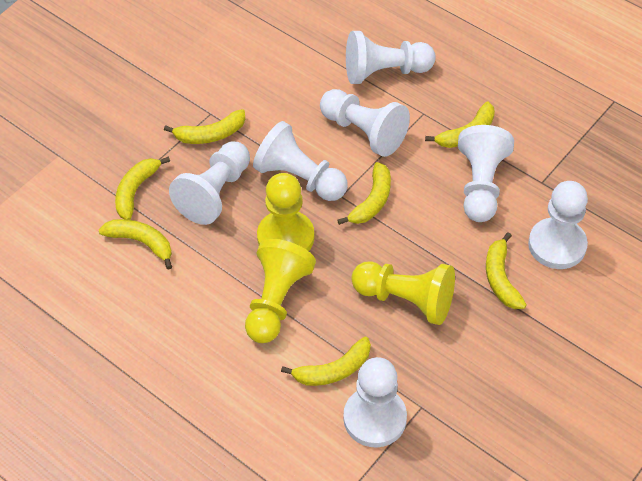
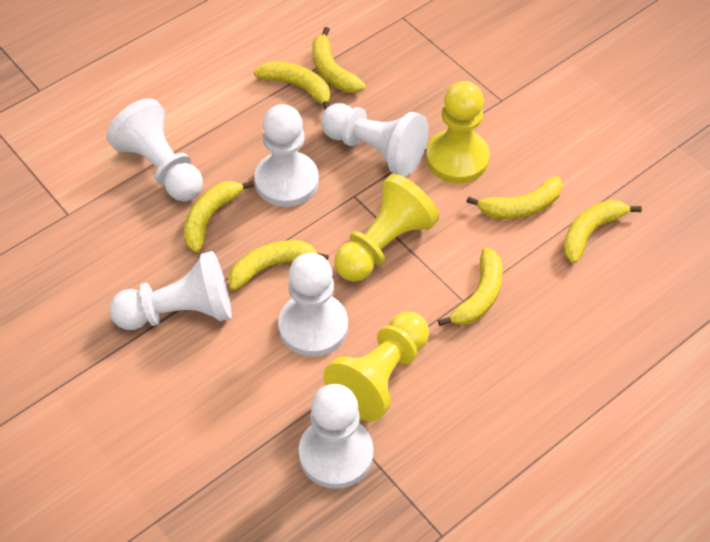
white pawn: [169,141,250,225] [253,121,348,201] [320,89,410,157] [343,357,407,447] [346,31,436,84] [458,125,514,222] [528,181,588,269] = 7 -> [106,98,203,202] [109,251,232,330] [254,104,319,207] [278,253,348,357] [299,384,373,489] [321,103,429,177] = 6

